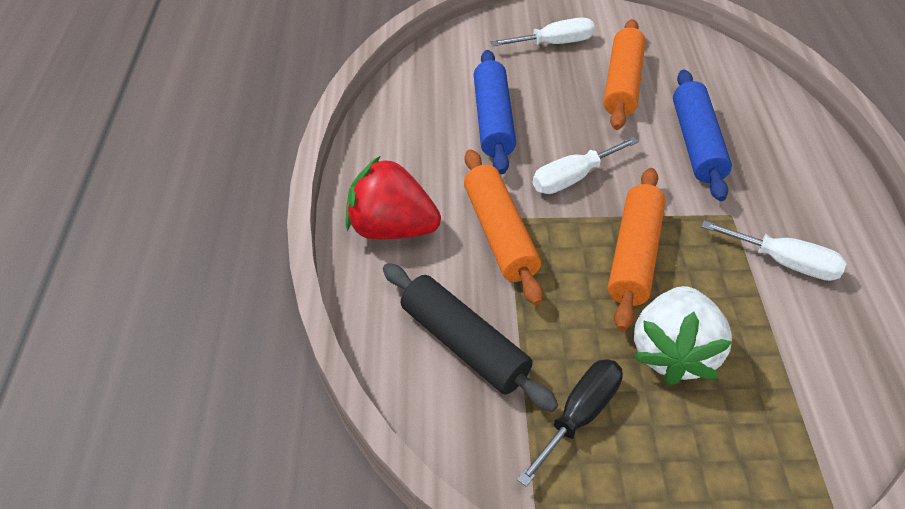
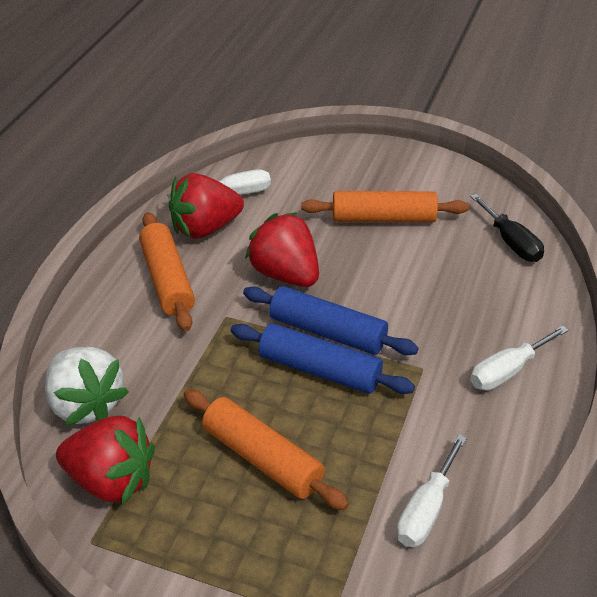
black rolling pin: [383,263,558,412] = 1 -> none = 0
red strawberry: [346,156,441,239] = 1 -> [56,416,155,505] [169,173,244,239] [245,212,319,287] = 3

